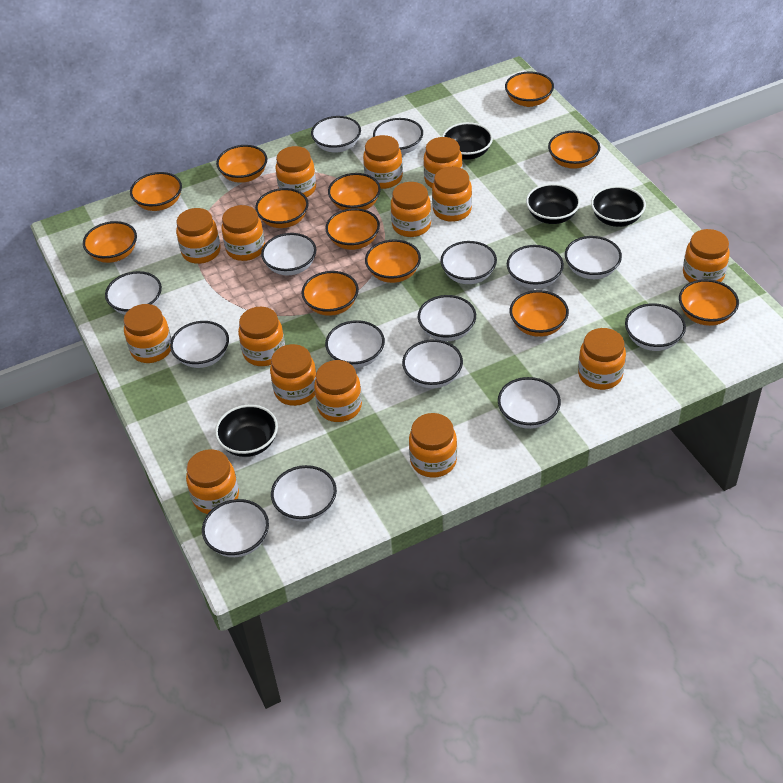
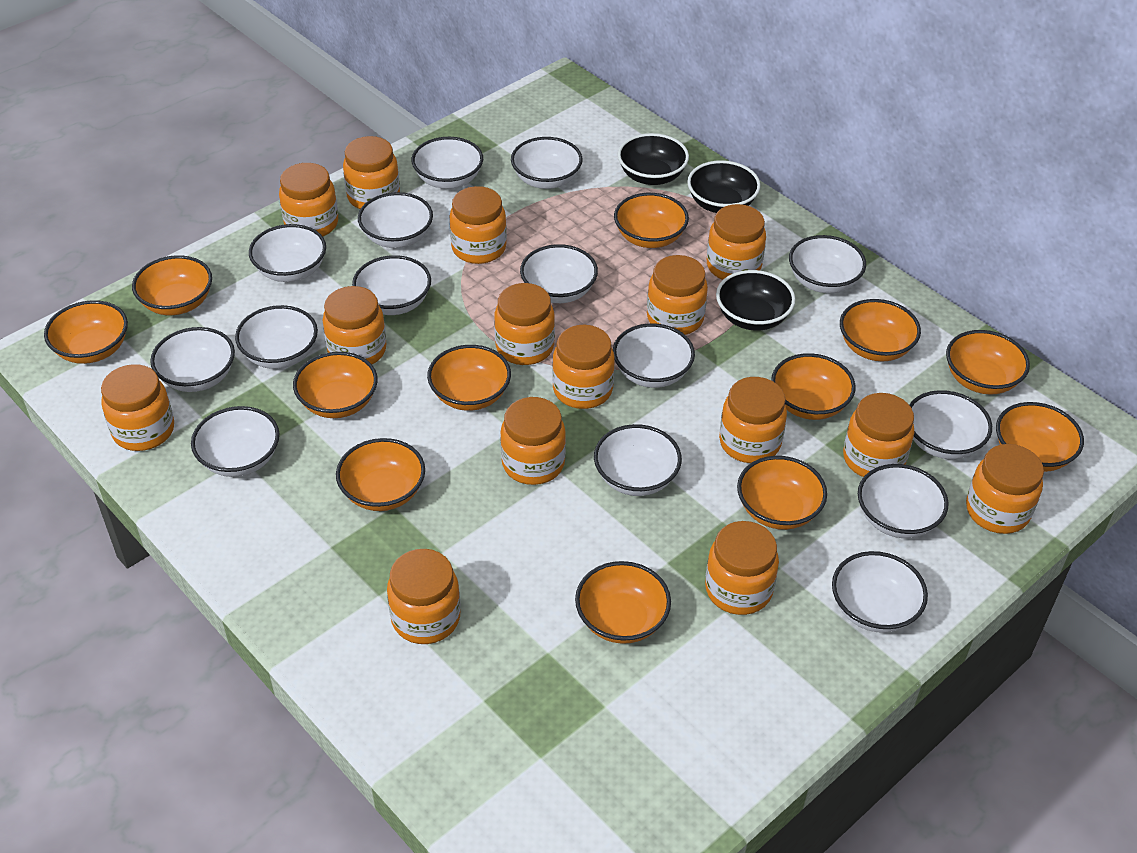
black bowl: [215,405,278,457] [442,122,493,160] [526,183,580,224] [591,186,646,227] = 4 -> [617,133,689,185] [687,160,760,213] [716,270,796,331] = 3

